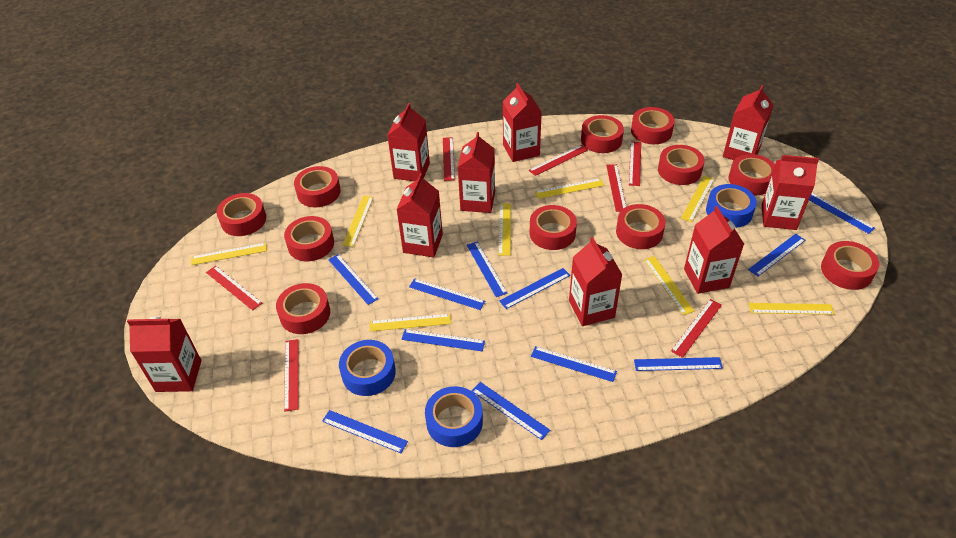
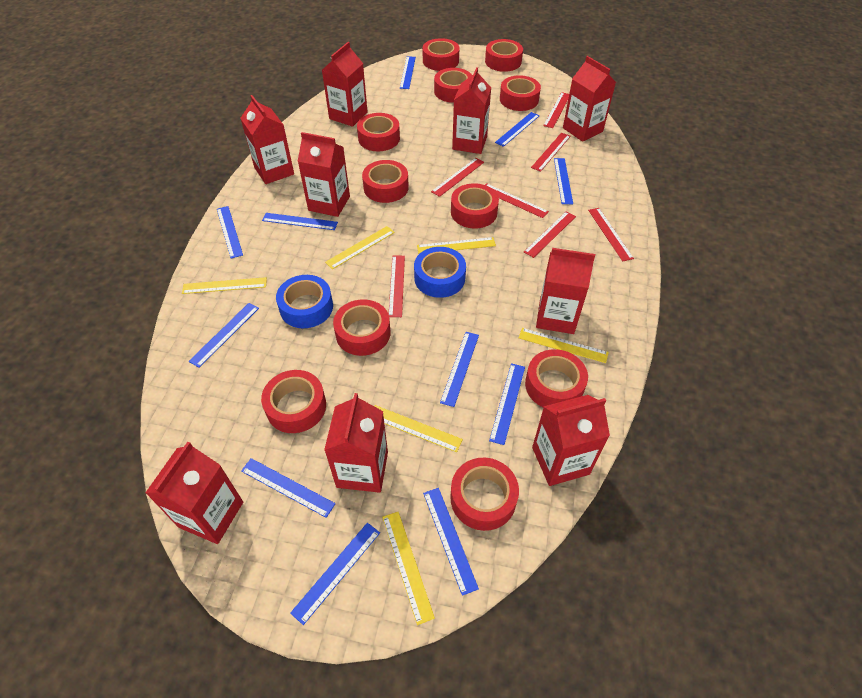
blue tape: [339,340,396,396] [425,386,483,447] [706,184,757,228] = 3 -> [276,275,333,328] [414,247,466,298] = 2
yellow ruler: [191,243,267,265] [343,196,374,247] [370,314,451,331] [499,203,511,256] [535,178,604,199] [644,256,694,315] [681,176,715,222] [749,303,834,315] = 8 -> [182,277,267,294] [325,226,395,269] [374,405,463,452] [382,512,435,625] [417,237,496,254] [519,328,609,363] = 6

